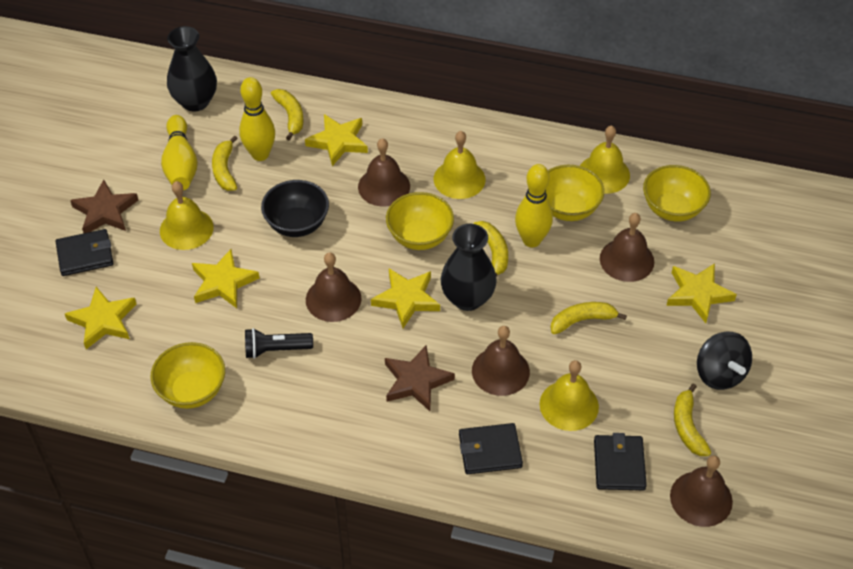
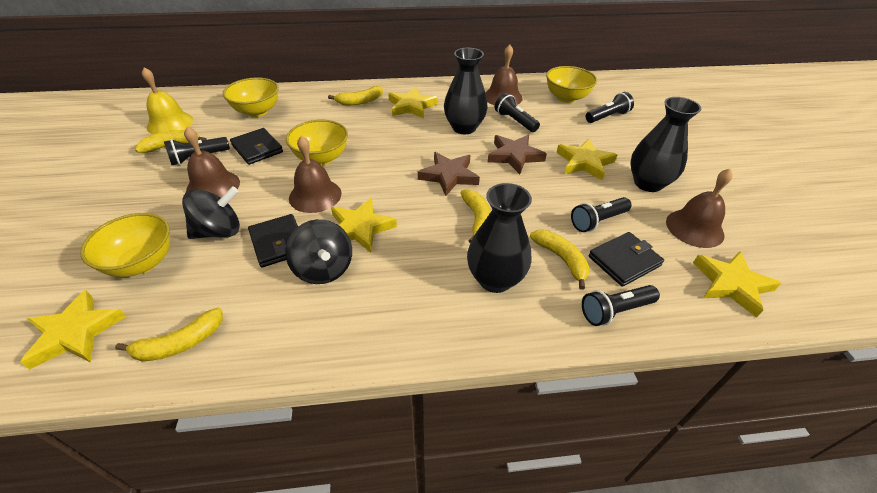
black bowl: [261,180,329,237] = 1 -> none = 0
black flashlight: [245,328,313,359] = 1 -> [164,137,230,165] [495,93,540,132] [571,197,632,232] [582,285,660,326] [586,92,634,123] = 5
black spinning top: [697,332,752,390] = 1 -> [182,187,240,239] [286,219,352,284] = 2
black vase: [167,26,217,111] [441,224,497,311] = 2 -> [444,48,488,134] [467,183,532,293] [630,97,701,192] = 3
brown bell: [306,252,361,322] [358,138,410,207] [472,326,530,396] [600,213,654,282] [670,456,733,527] = 5 -> [184,127,240,198] [289,136,342,213] [485,45,523,105] [666,169,733,248] = 4
yellow bell: [160,181,213,250] [434,131,486,199] [540,360,599,431] [580,125,630,194] = 4 -> [142,67,193,134] = 1
yellow bowling pin: [161,115,198,190] [239,77,275,161] [515,164,553,247] = 3 -> none = 0

